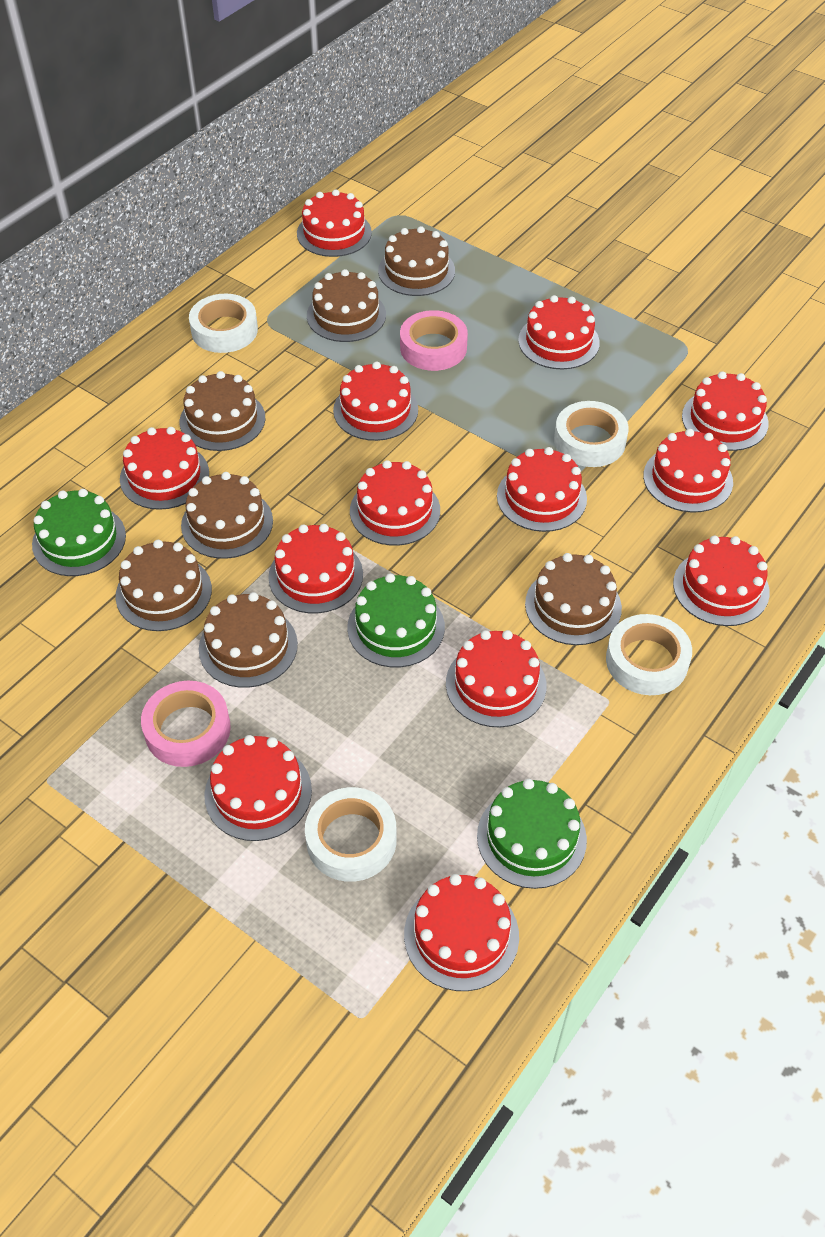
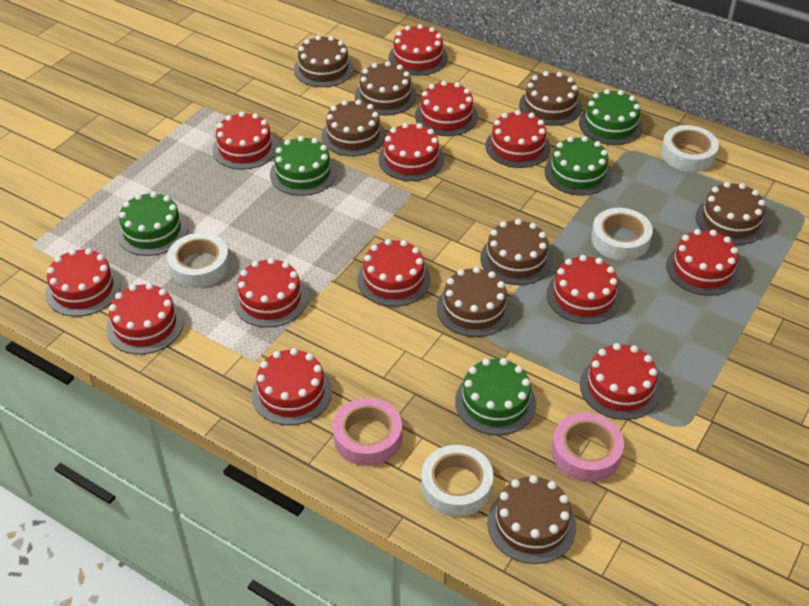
brown cake: [116,540,212,631] [180,371,266,451] [181,472,273,559] [199,592,298,688] [307,269,386,342] [378,226,455,296] [525,553,622,645] = 7 -> [294,35,354,87] [321,99,386,156] [355,61,416,115] [437,267,512,337] [481,219,553,285] [487,475,576,564] [519,71,582,126] [696,182,767,245] = 8
green cake: [32,489,126,576] [347,574,445,667] [477,779,587,889] = 3 -> [117,192,188,256] [270,136,337,196] [455,358,536,435] [545,136,612,195] [579,89,643,145] = 5

